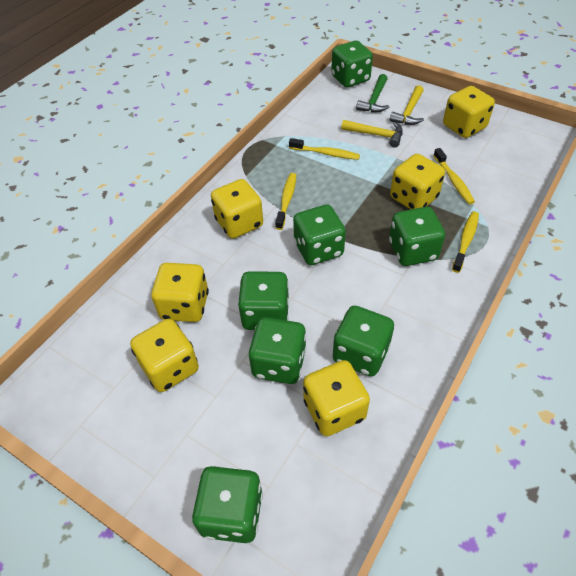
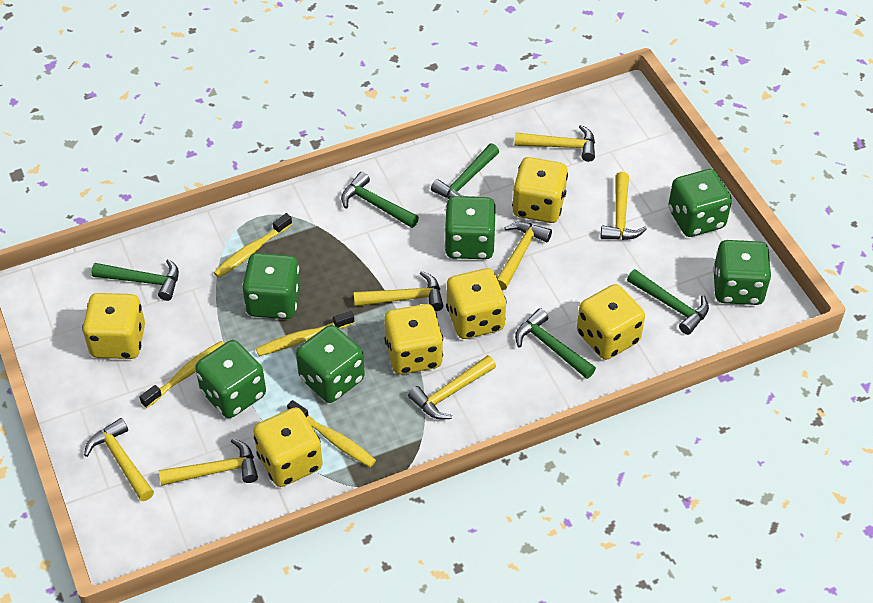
green dice: [192,466,263,543] [238,271,289,330] [249,317,306,384] [293,204,346,265] [331,41,373,88] [333,306,394,376] [389,207,445,266] = 7 -> [195,340,266,418] [242,253,301,319] [296,325,365,403] [444,196,496,259] [668,169,732,237] [713,240,772,305] = 6
green hammer: [356,74,389,112] = 1 -> [91,259,179,301] [341,172,419,228] [431,144,499,199] [515,308,596,379] [627,269,709,335] = 5
yellow hammer: [341,120,403,148] [390,85,424,125] = 2 -> [84,418,154,501] [159,438,258,486] [354,271,444,311] [408,355,496,420] [497,222,552,290] [514,125,595,162] [600,172,647,240] = 7

